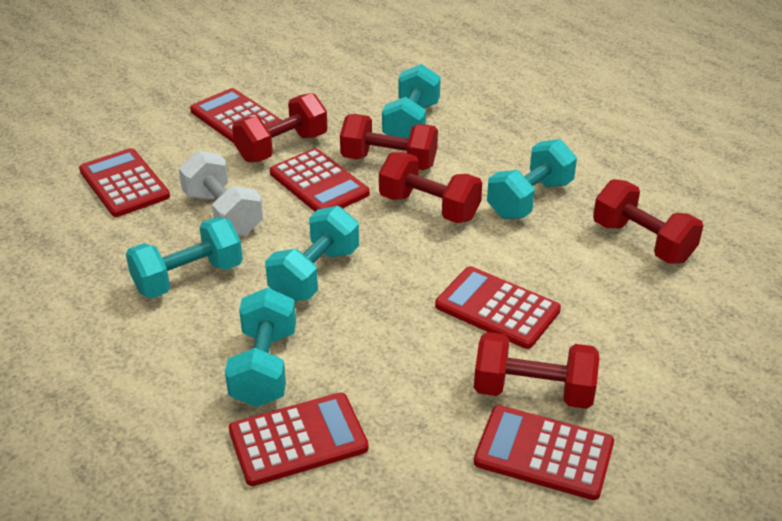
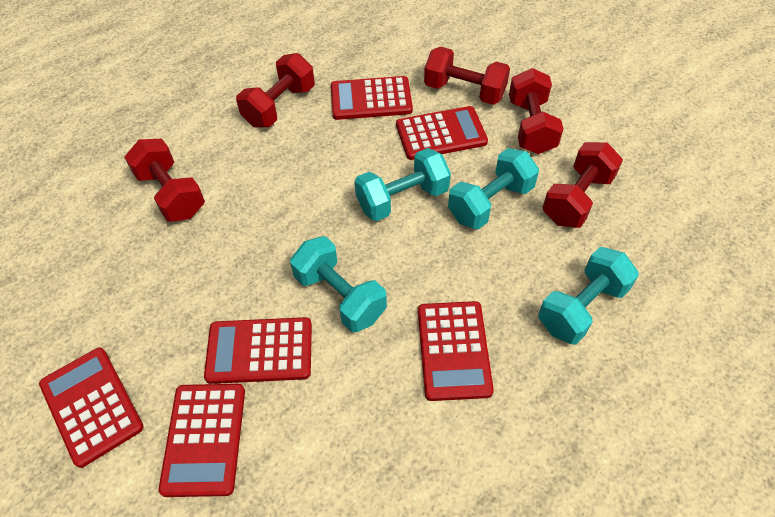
turquoise dumbbell: [126,217,243,298] [225,288,296,407] [265,206,359,301] [382,64,441,138] [487,139,577,219] = 5 -> [290,236,387,332] [354,148,451,221] [448,148,539,229] [538,247,639,344] = 4
white dumbbell: [179,151,263,236] = 1 -> none = 0

